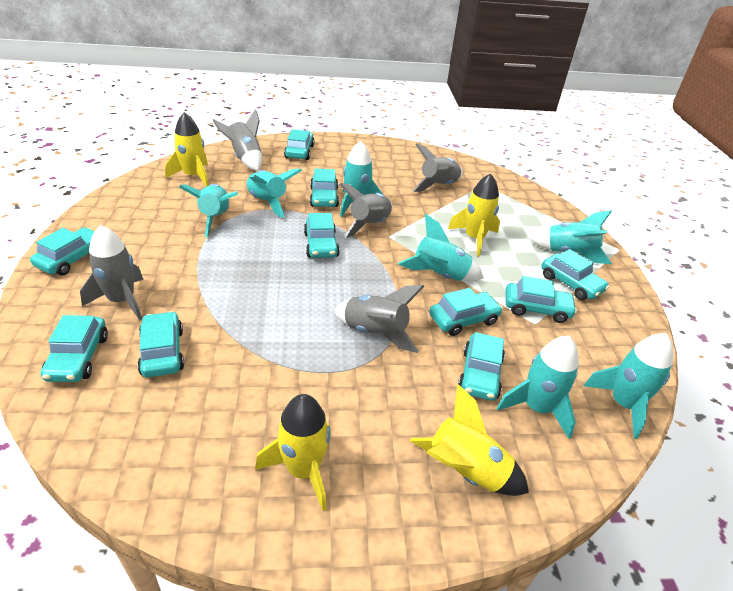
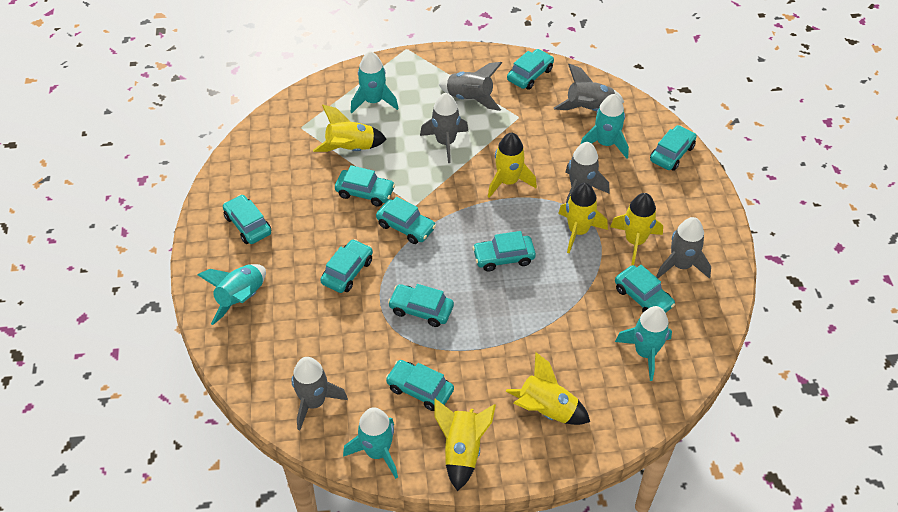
grey rocket: [80,225,144,320] [212,109,262,171] [334,285,425,353] [339,183,392,238] [412,143,463,192] = 5 -> [291,357,348,430] [420,93,468,163] [439,62,502,111] [554,64,624,111] [566,142,609,203] [656,217,711,278] = 6
turquoise rocket: [179,184,238,238] [246,169,302,218] [340,141,383,217] [398,214,484,282] [497,336,579,439] [531,210,612,264] [584,333,673,439] = 7 -> [197,264,266,325] [343,407,398,479] [351,51,399,113] [580,94,629,159] [615,306,672,381] = 5
yellow rocket: [165,112,209,187] [255,394,331,511] [410,384,529,496] [448,173,500,256] = 4 -> [313,105,387,152] [434,399,496,491] [488,132,537,198] [506,352,590,425] [558,183,608,253] [610,193,663,265] = 6

